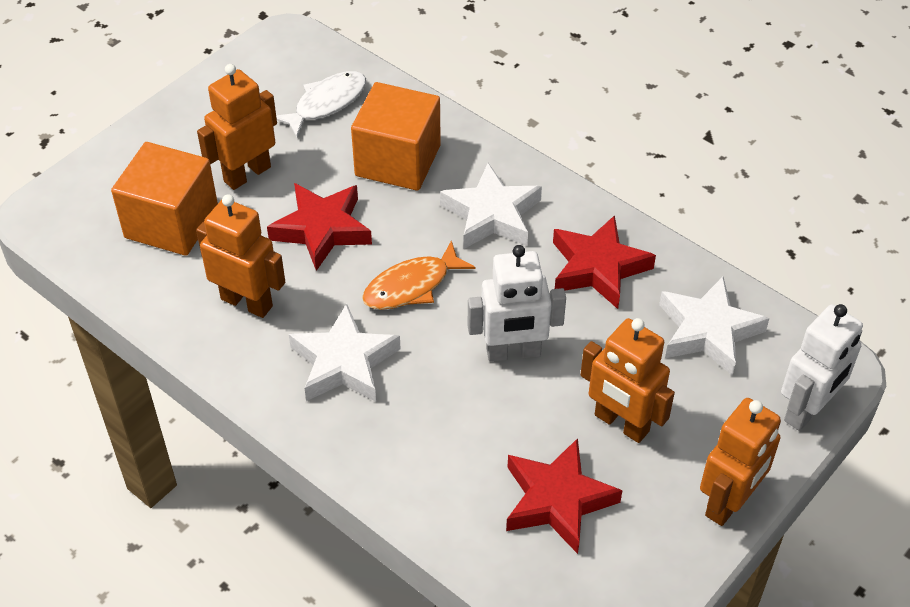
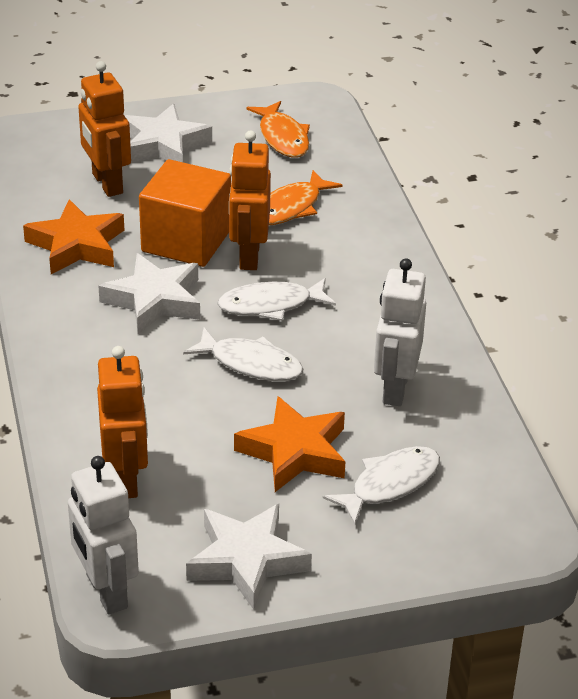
orange cube: [111,142,218,256] [351,82,441,191] = 2 -> [139,159,231,267] = 1
orange fish: [362,240,475,310] = 1 -> [247,101,310,157] [269,170,342,225] = 2
orange robot: [196,194,285,318] [197,64,277,190] [580,318,675,443] [700,398,781,526] = 4 -> [78,61,131,197] [97,346,148,498] [229,130,271,270] = 3
orange star: none = 0 -> [23,199,124,274] [234,397,345,492] = 2
red star: [267,183,372,271] [506,438,623,554] [553,215,656,309] = 3 -> none = 0
white fish: [276,71,366,137] = 1 -> [183,328,303,381] [217,278,336,321] [323,446,440,525] = 3

